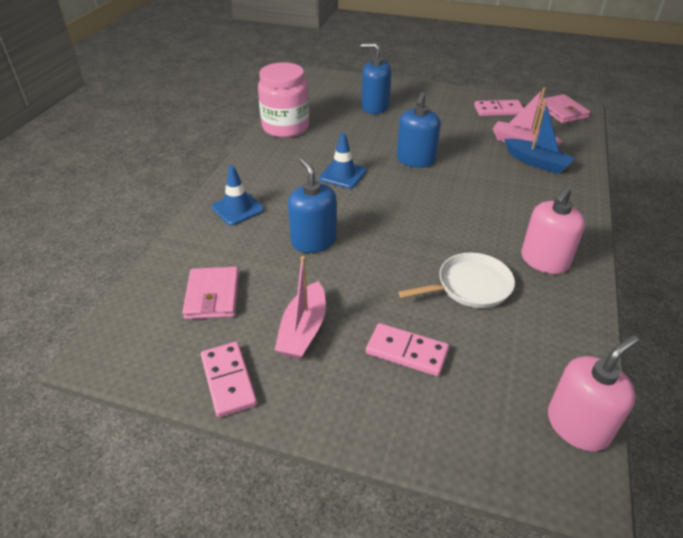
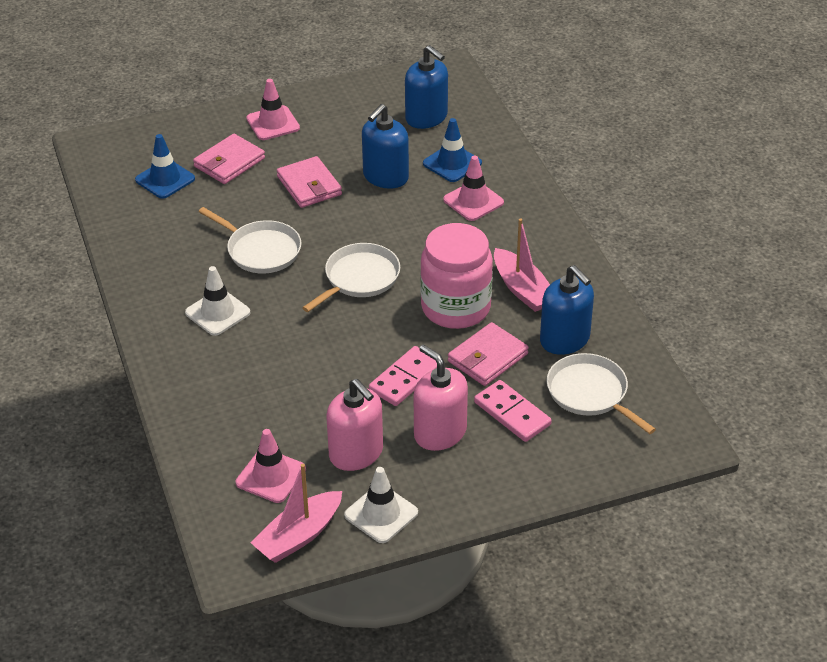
blue boat: [505,101,575,174] = 1 -> none = 0
pink domino: [201,342,257,417] [366,323,449,376] [474,100,524,116] = 3 -> [369,346,437,406] [474,380,552,442] = 2
pink traffic cone: none = 0 -> [236,429,306,503] [246,79,300,140] [443,156,504,221] = 3
pink wallet: [182,267,239,319] [538,94,590,123] = 2 -> [193,134,265,184] [277,156,342,208] [448,322,529,386] = 3
white pan: [399,253,515,308] = 1 -> [199,207,302,274] [302,243,400,312] [546,353,656,434] = 3
white traffic cone: none = 0 -> [185,266,251,336] [344,467,418,543] = 2

